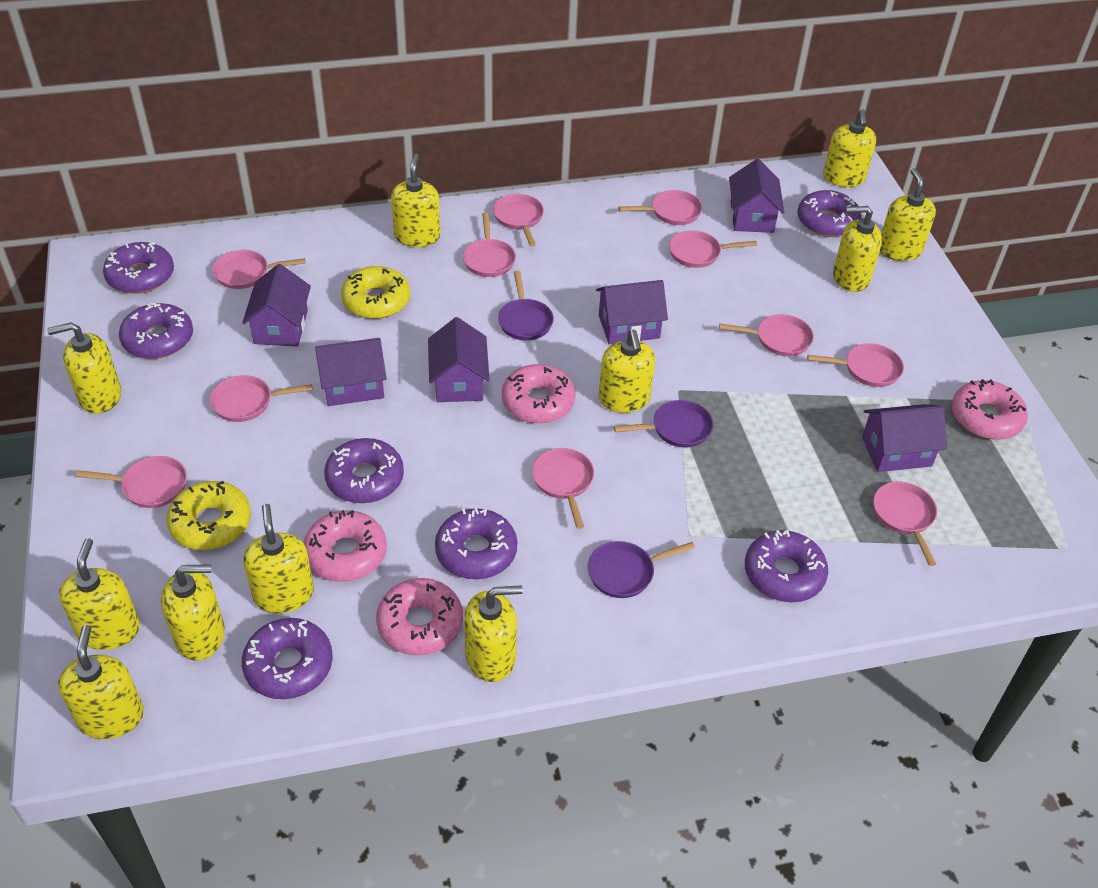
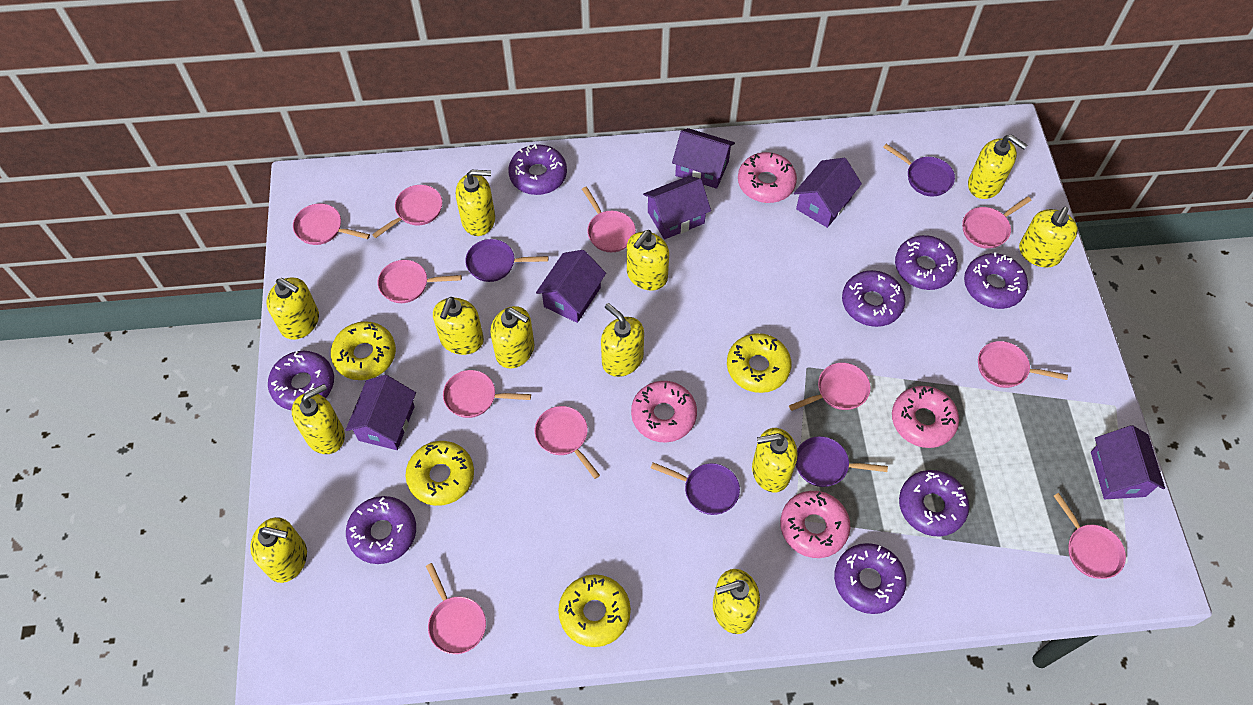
purple donut: [103,242,174,294] [119,303,193,359] [242,618,333,699] [324,438,404,503] [435,508,517,579] [745,530,828,602] [797,190,862,237] = 7 -> [268,351,334,410] [346,496,416,564] [508,144,567,195] [834,543,907,614] [842,270,905,327] [895,235,958,290] [899,470,970,537] [964,252,1028,309] = 8
purple pan: [498,270,554,340] [588,541,695,598] [614,400,714,448] = 3 -> [465,239,548,282] [651,462,740,515] [796,436,888,487] [883,144,955,196] = 4
yellow donut: [167,481,251,550] [341,266,410,319] = 2 -> [331,321,396,380] [406,441,474,506] [558,574,631,647] [727,333,792,393] = 4
yellow soap dispenser: [47,322,121,414] [58,625,144,739] [59,538,140,650] [161,564,225,660] [243,504,314,613] [391,153,440,247] [464,585,523,682] [599,330,655,413] [823,109,876,187] [833,206,882,292] [879,168,936,261] = 11 -> [250,517,307,583] [267,277,319,340] [292,384,345,454] [433,297,484,355] [456,170,495,236] [490,306,534,369] [601,303,644,377] [627,230,669,291] [713,569,760,634] [752,428,797,492] [968,135,1027,199] [1019,207,1078,267] = 12

